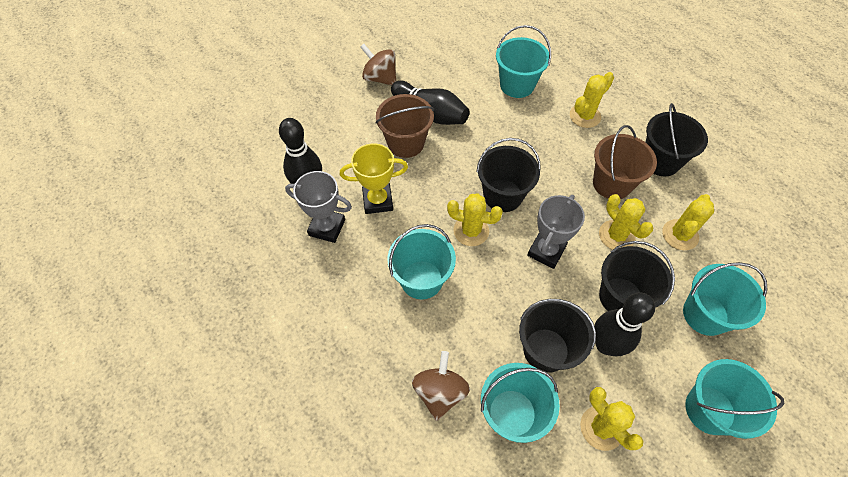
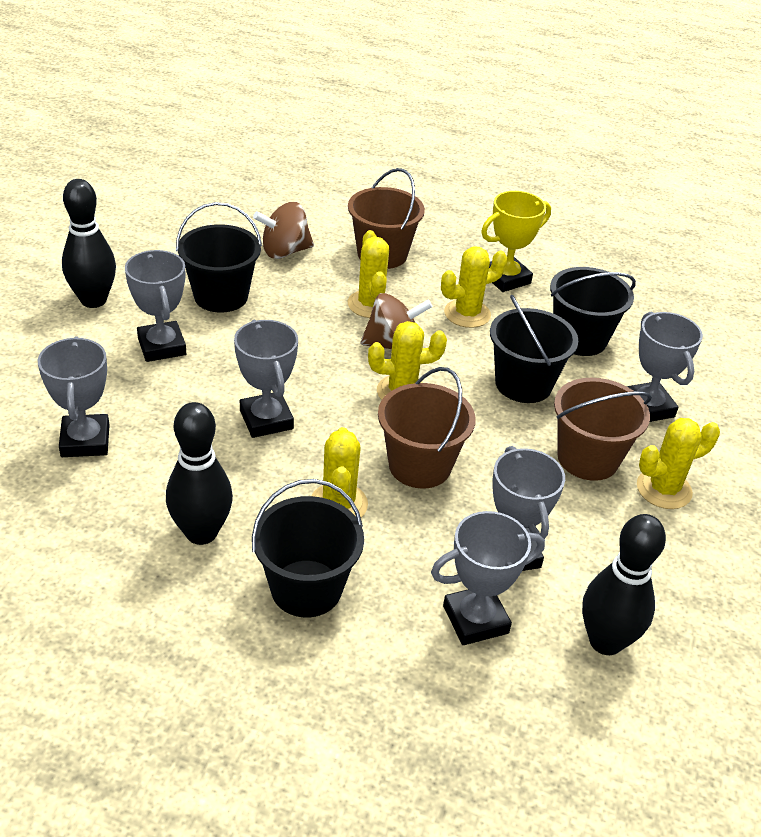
brown bucket: [375,94,434,158] [593,125,657,199] = 2 -> [348,168,425,269] [378,367,476,489] [554,378,652,481] = 3
grey trophy: [285,171,352,243] [527,195,585,269] = 2 -> [38,336,109,457] [125,250,186,362] [234,320,298,438] [431,511,545,645] [493,446,565,571] [627,312,703,422] = 6
turquoise bucket: [387,224,456,299] [481,363,560,443] [496,25,551,98] [683,262,767,336] [685,359,784,439] = 5 -> none = 0

